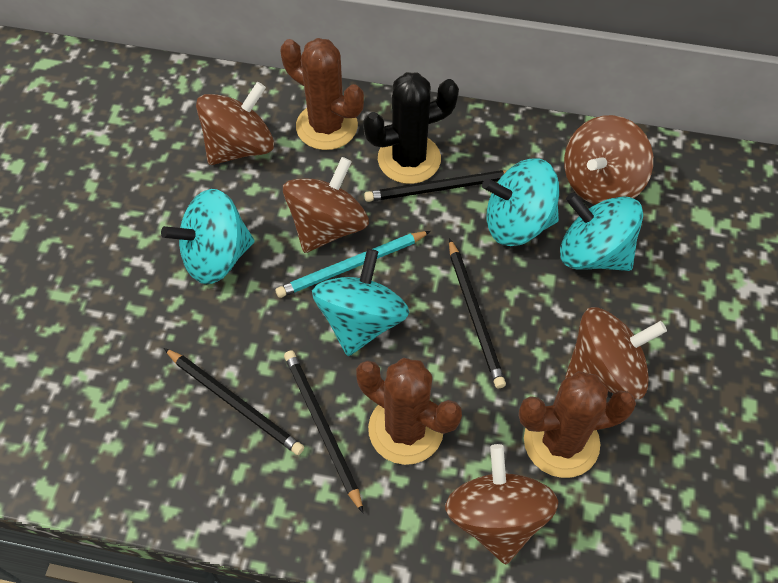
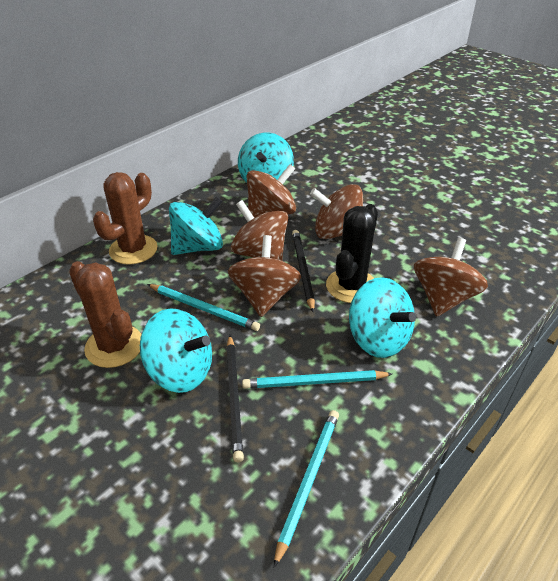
black pencil: [164,348,304,455] [284,350,363,513] [364,170,506,202] [449,238,506,389] = 4 -> [226,335,244,462] [292,230,315,312] = 2
brown cactus: [281,38,364,150] [356,358,462,465] [519,371,636,478] = 3 -> [69,261,142,368] [93,172,157,265] = 2
turquoise pencil: [276,231,431,298] = 1 -> [147,284,260,331] [242,370,392,389] [274,410,339,568] = 3

